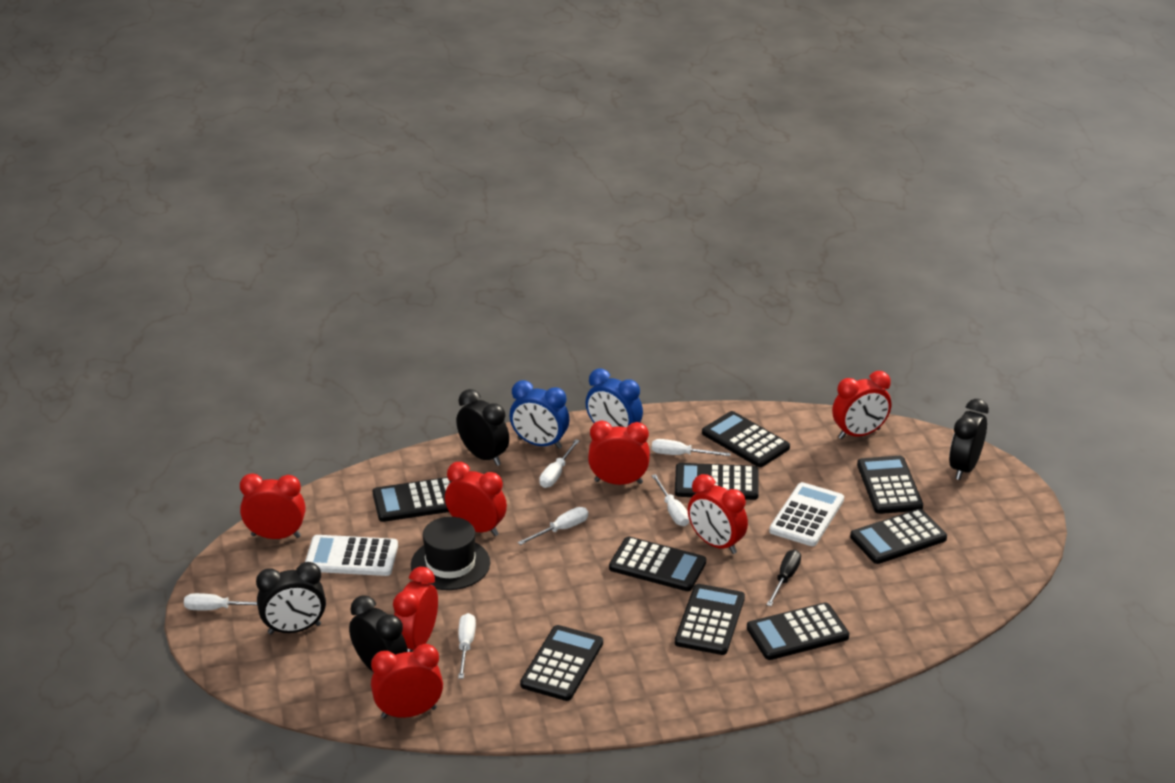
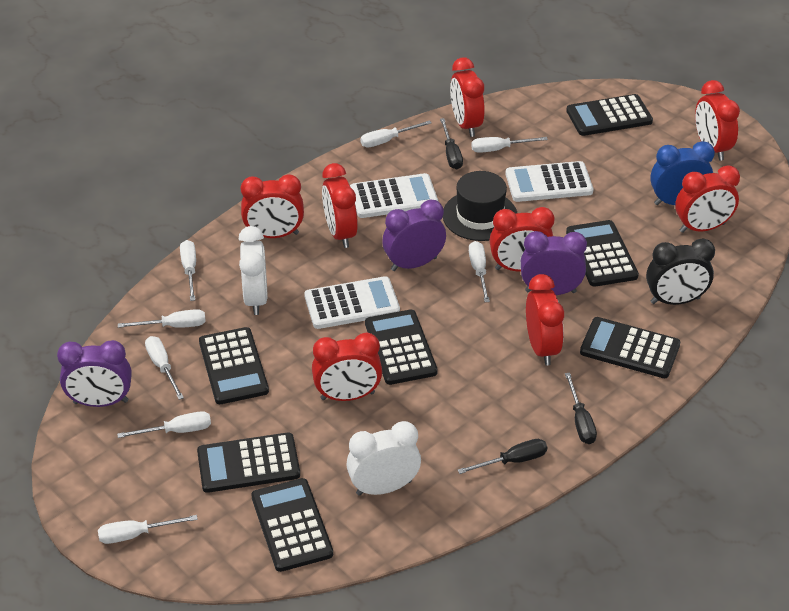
black calculator: [373,477,452,522] [520,625,603,701] [609,537,706,591] [675,463,759,500] [675,584,745,655] [702,411,790,467] [747,602,849,660] [850,509,947,564] [857,456,923,514] = 9 -> [197,432,300,493] [199,327,269,404] [251,478,333,572] [365,309,437,385] [566,94,653,136] [566,220,639,287] [580,317,680,378] = 7
black clock: [256,562,326,634] [349,595,408,672] [456,389,509,466] [949,399,989,480] = 4 -> [646,238,715,305] = 1
black screwdriver: [766,550,801,606] = 1 -> [440,118,463,169] [458,439,547,474] [565,373,597,444] = 3
blue clock: [510,380,569,449] [586,368,643,427] = 2 -> [650,141,715,205] = 1
purple clock: none = 0 -> [57,340,132,407] [382,199,446,271] [521,231,587,295] = 3
red clock: [240,473,306,539] [371,644,443,718] [393,567,438,652] [445,462,507,536] [588,421,650,485] [688,474,748,554] [832,371,891,439] = 7 -> [241,174,304,238] [312,333,382,401] [322,163,358,248] [450,57,485,137] [490,207,554,271] [526,274,564,365] [675,165,740,233] [695,80,740,161] = 8
white calculator: [305,535,398,576] [769,482,844,546] = 2 -> [304,276,400,329] [350,173,438,218] [505,161,593,202] = 3
white clock: none = 0 -> [238,226,268,315] [346,421,421,496] = 2
white screwdriver: [184,593,257,610] [458,613,476,679] [517,507,588,545] [539,439,580,488] [651,474,690,526] [652,439,731,456] = 6 -> [98,515,198,544] [117,411,211,438] [118,309,206,328] [145,336,184,400] [180,240,196,301] [360,120,431,148] [469,241,490,302] [471,137,548,153] = 8

